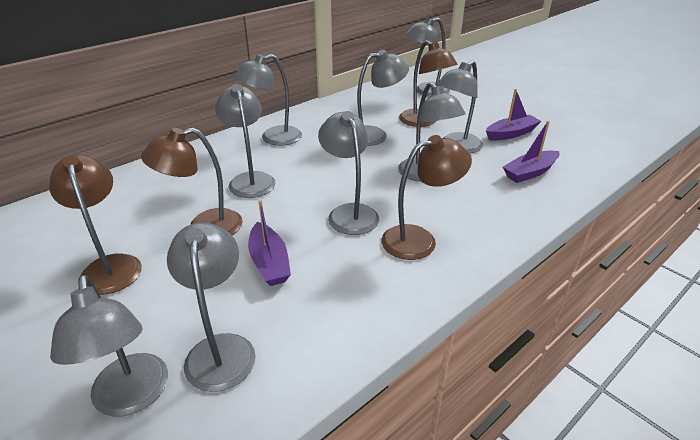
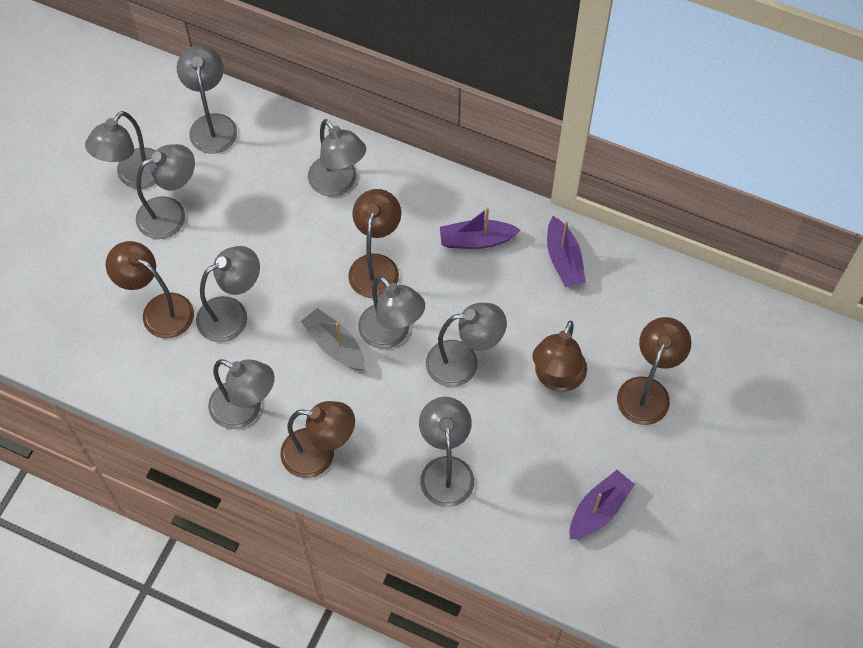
brown lamp: [49,155,142,295] [141,128,243,235] [381,135,472,260] [399,40,458,127] = 4 -> [106,241,194,339] [280,401,355,478] [348,189,401,298] [532,321,587,392] [617,317,691,425] = 5
grey boat: none = 0 -> [301,308,365,370] = 1

